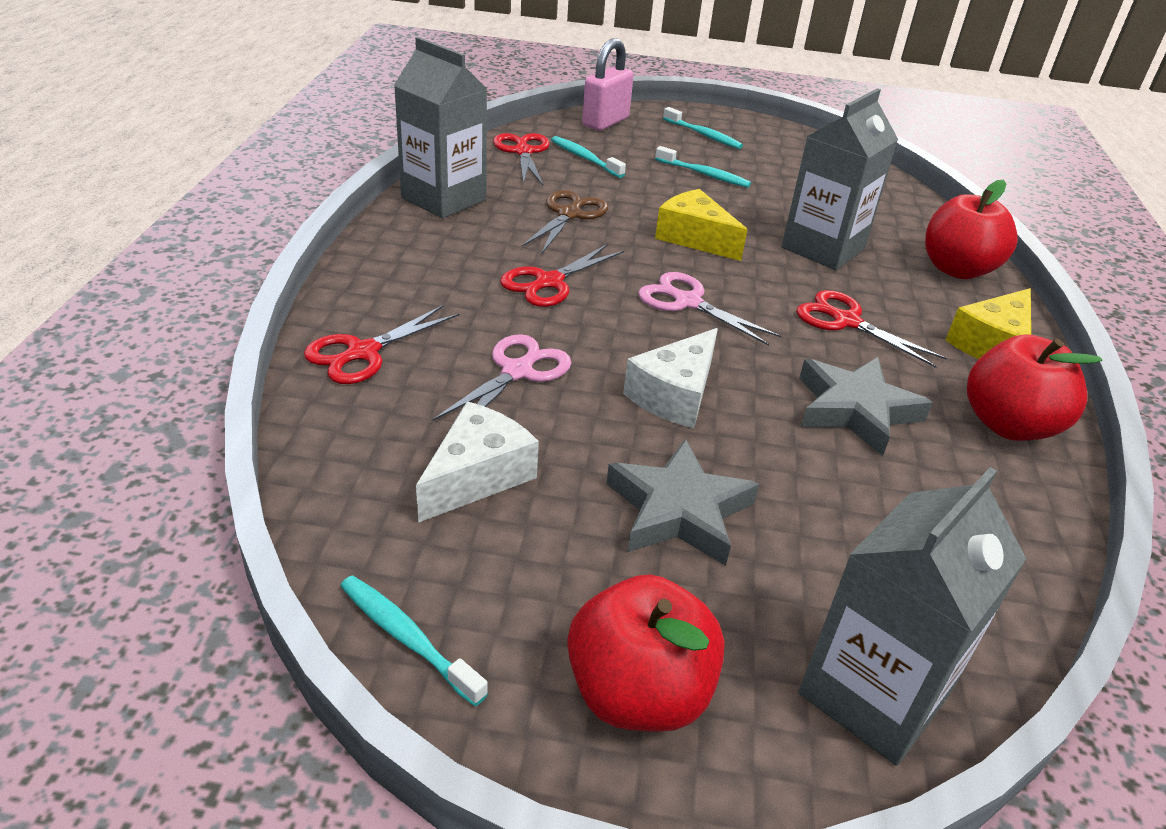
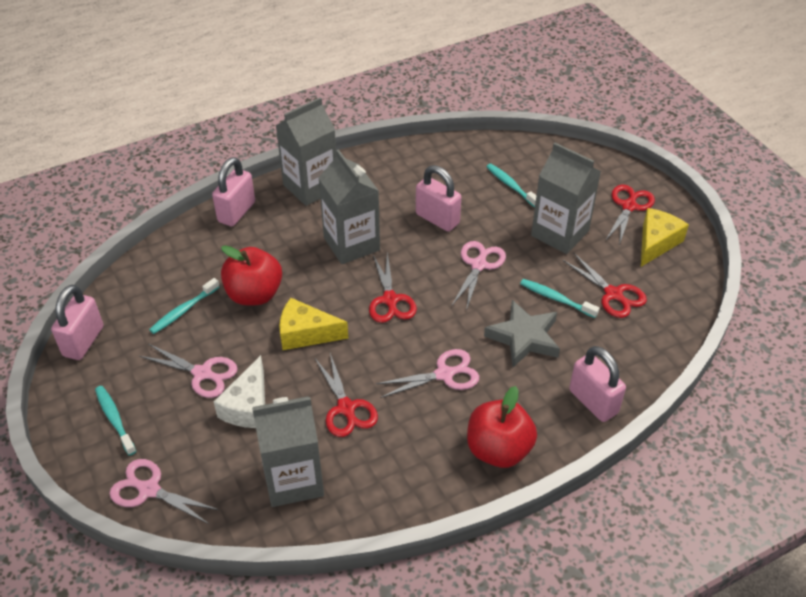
brown scissors: [521,190,608,253] = 1 -> none = 0
grey carton: [394,37,487,218] [782,88,898,270] [798,467,1026,766] = 3 -> [252,396,324,507] [275,97,337,206] [318,149,380,264] [531,143,601,254] = 4
grey star: [606,439,759,566] [799,357,933,456] = 2 -> [484,300,560,367] = 1
pink padlock: [582,38,634,131] = 1 -> [51,285,103,360] [212,157,255,226] [416,165,461,232] [569,346,626,422] = 4
pink scissors: [432,334,572,421] [638,272,781,346] = 2 -> [109,459,219,525] [139,344,237,398] [376,349,479,398] [452,241,506,311] = 4
red apple: [568,574,725,732] [925,180,1018,279] [967,334,1102,441] = 3 -> [221,245,282,306] [467,386,537,468] = 2
white cheese: [416,402,539,523] [623,328,718,428] = 2 -> [214,355,265,428] = 1

